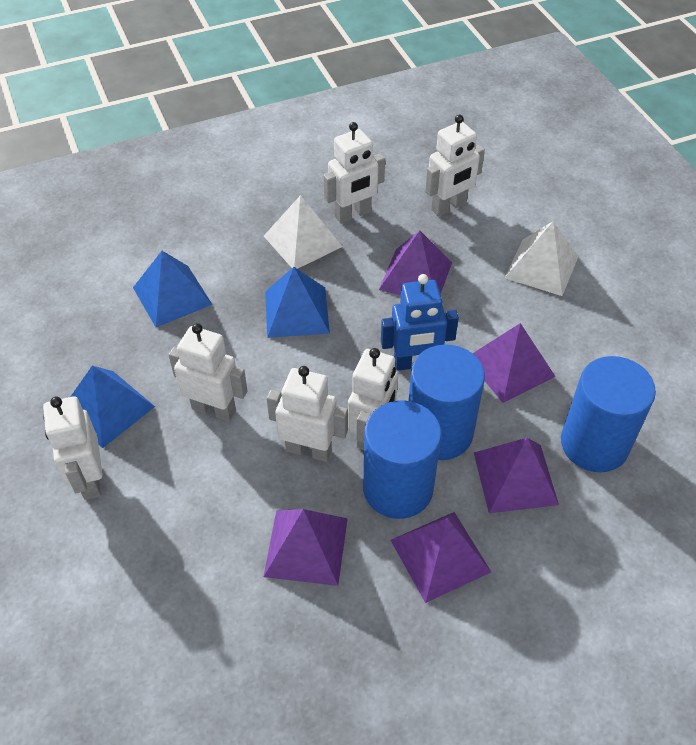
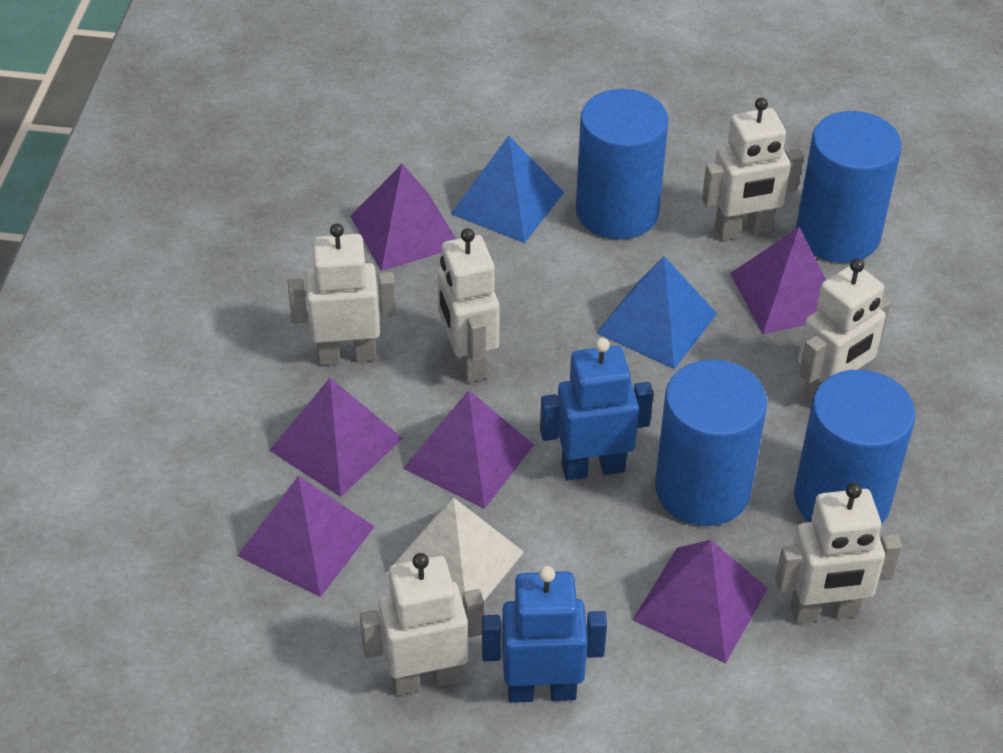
blue cylinder: [363,401,442,519] [408,344,485,460] [561,356,656,472] = 3 -> [576,89,668,240] [655,359,767,526] [794,370,915,524] [796,111,902,263] = 4
blue pyramid: [70,365,155,448] [133,251,213,327] [265,267,330,338] = 3 -> [451,135,564,243] [596,256,717,369] = 2
blue robot: [381,274,459,371] = 1 -> [482,566,607,703] [540,338,653,480] = 2
purple pyramid: [264,509,348,586] [379,230,452,295] [391,512,491,603] [473,323,556,403] [474,438,559,513] = 5 -> [237,476,375,597] [269,378,403,497] [350,164,456,271] [403,390,534,509] [633,540,768,663] [730,227,826,334] = 6
white pyramid: [264,195,343,269] [505,221,579,296] = 2 -> [386,498,524,602] = 1

